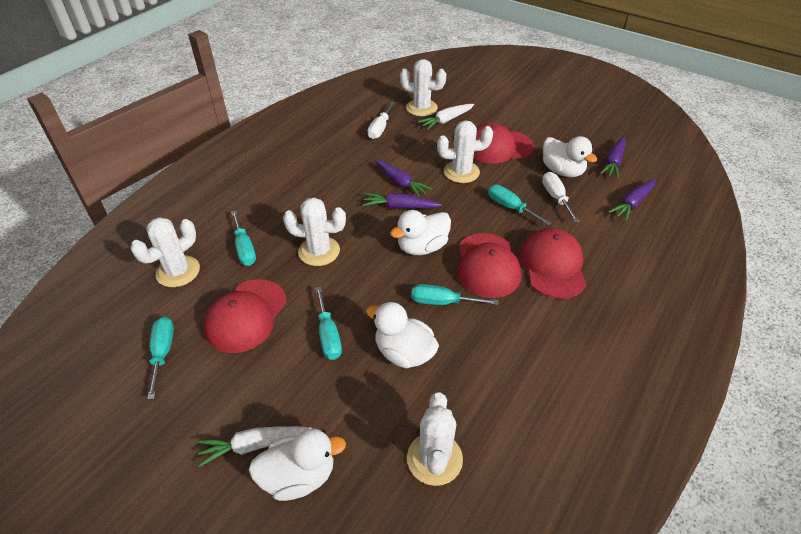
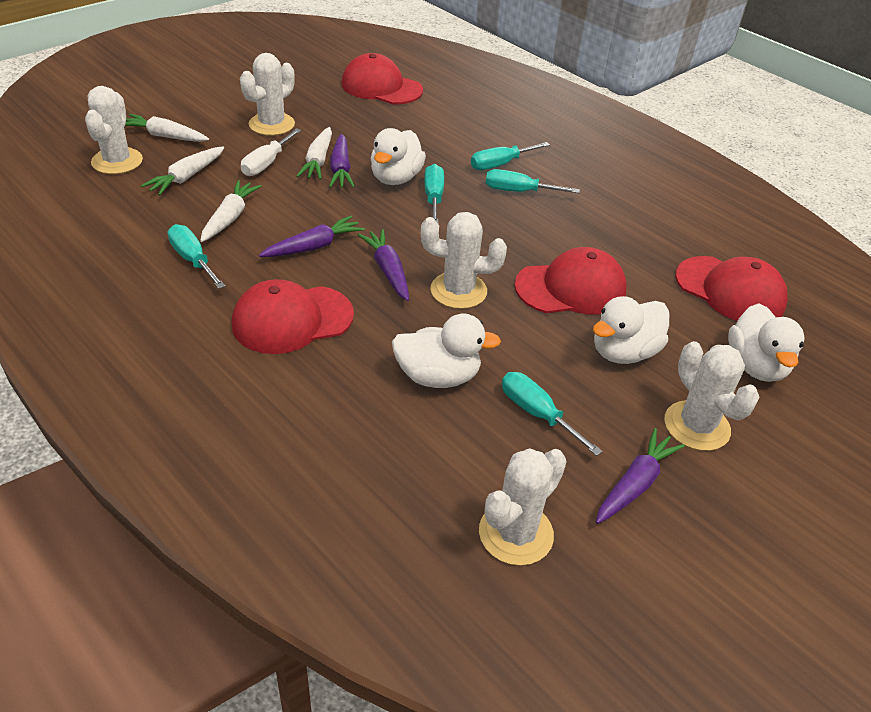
white carrot: [198,426,312,467] [418,104,474,130] = 2 -> [125,114,209,142] [141,147,224,195] [200,180,262,242] [297,127,332,180] = 4
white screwdriver: [368,102,395,139] [542,172,580,223] = 2 -> [241,128,301,176] = 1

